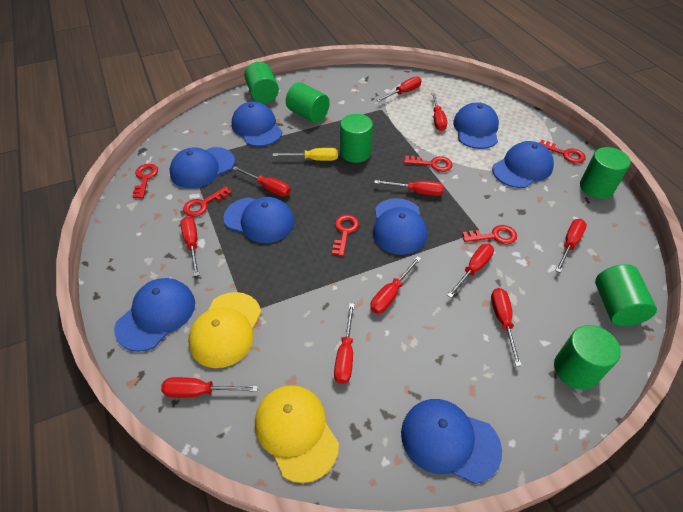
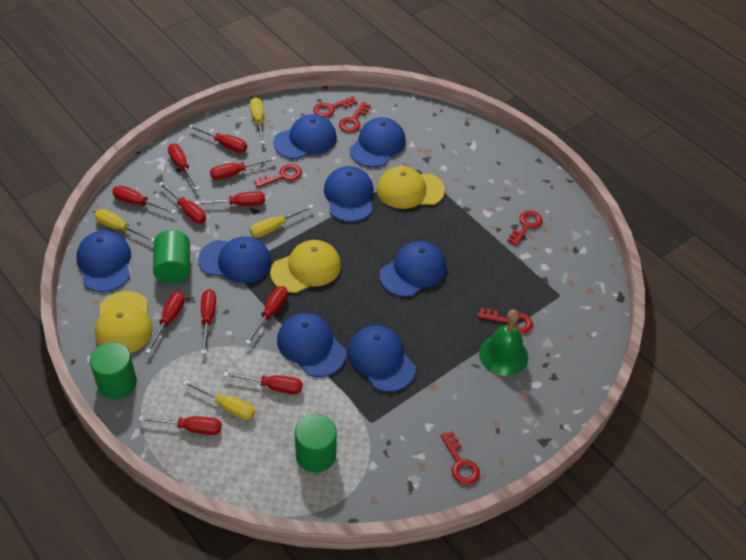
green bell: none = 0 -> [479,309,528,376] = 1
green cylinder: [244,62,279,104] [286,82,330,123] [340,114,373,163] [554,325,621,390] [580,147,631,199] [595,264,657,326] = 6 -> [90,342,137,399] [153,230,190,284] [295,414,337,473] = 3
yellow cap: [188,292,261,368] [255,385,339,483] = 2 -> [95,291,153,353] [270,240,341,293] [377,166,445,209] = 3
yellow screwdriver: [273,148,338,161] = 1 -> [95,209,154,242] [183,380,255,420] [250,97,265,144] [250,204,313,238] = 4

